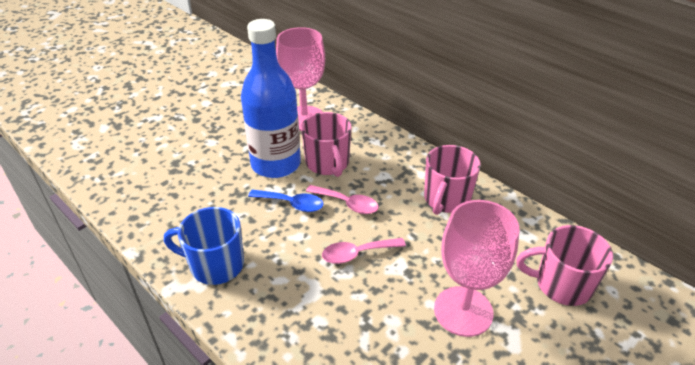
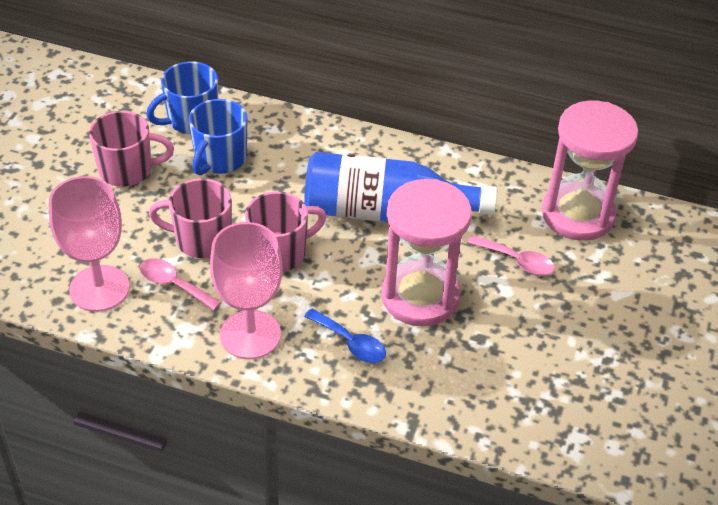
blue mug: [164,207,244,285] = 1 -> [146,62,218,134] [189,99,247,176] = 2
pink hourglass: none = 0 -> [381,179,472,326] [542,100,638,241] = 2

